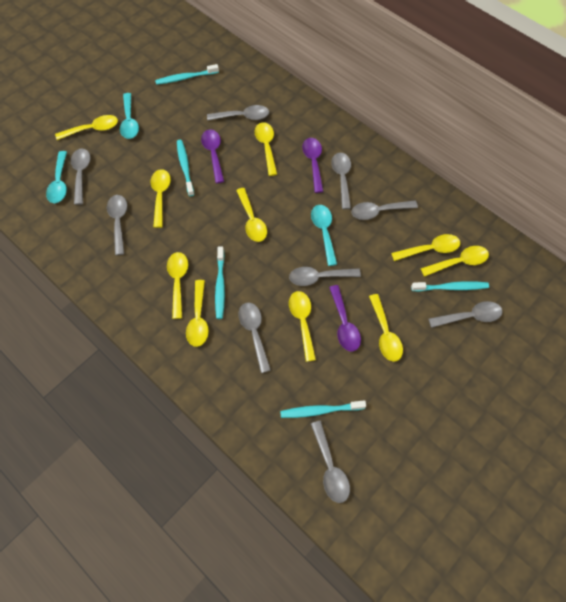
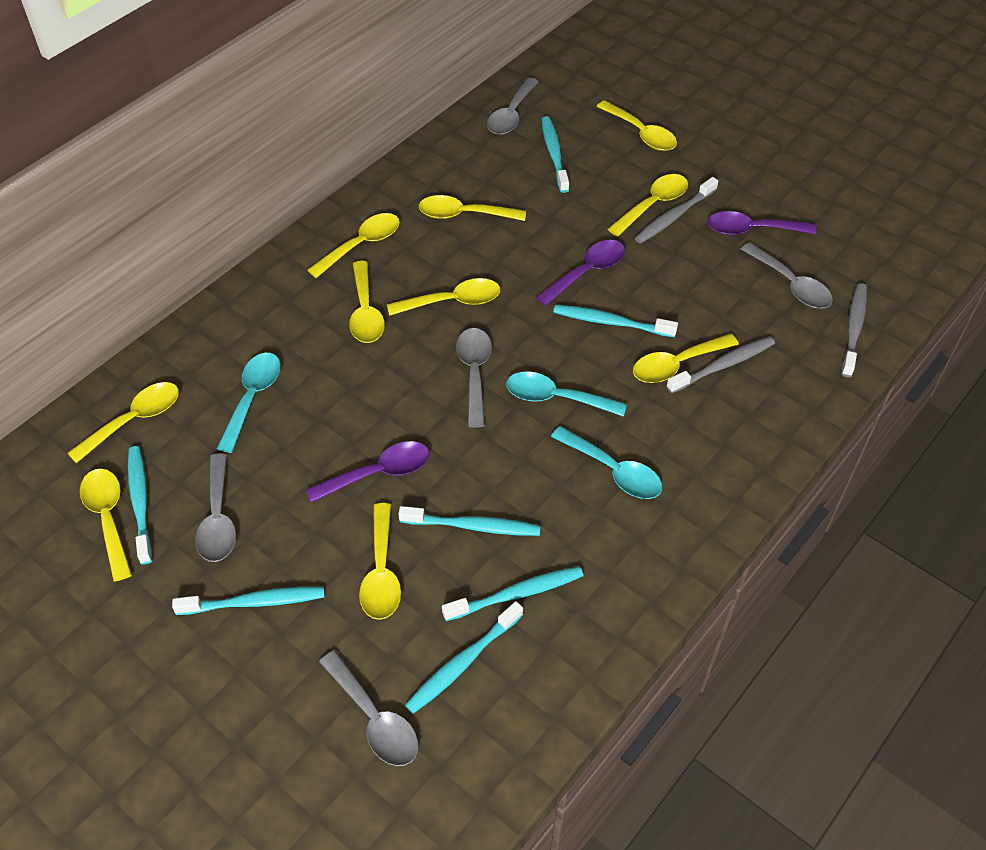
grey spoon: [71,148,91,205] [107,195,127,255] [207,105,269,121] [238,303,271,373] [289,267,361,286] [311,421,350,503] [331,153,351,209] [352,201,418,220] [429,301,503,328] = 9 -> [195,453,236,562] [319,651,418,766] [456,328,492,427] [487,77,539,135] [741,242,833,309] = 5
grey toothbrush: none = 0 -> [635,177,718,244] [666,336,775,394] [841,283,867,377] = 3
turquoise toothbrush: [155,64,219,85] [177,140,195,196] [215,246,225,319] [280,400,366,418] [411,281,489,292] = 5 -> [128,446,152,564] [172,587,325,615] [399,506,541,536] [405,601,523,714] [442,566,584,621] [542,116,569,193] [553,305,678,337] = 7

